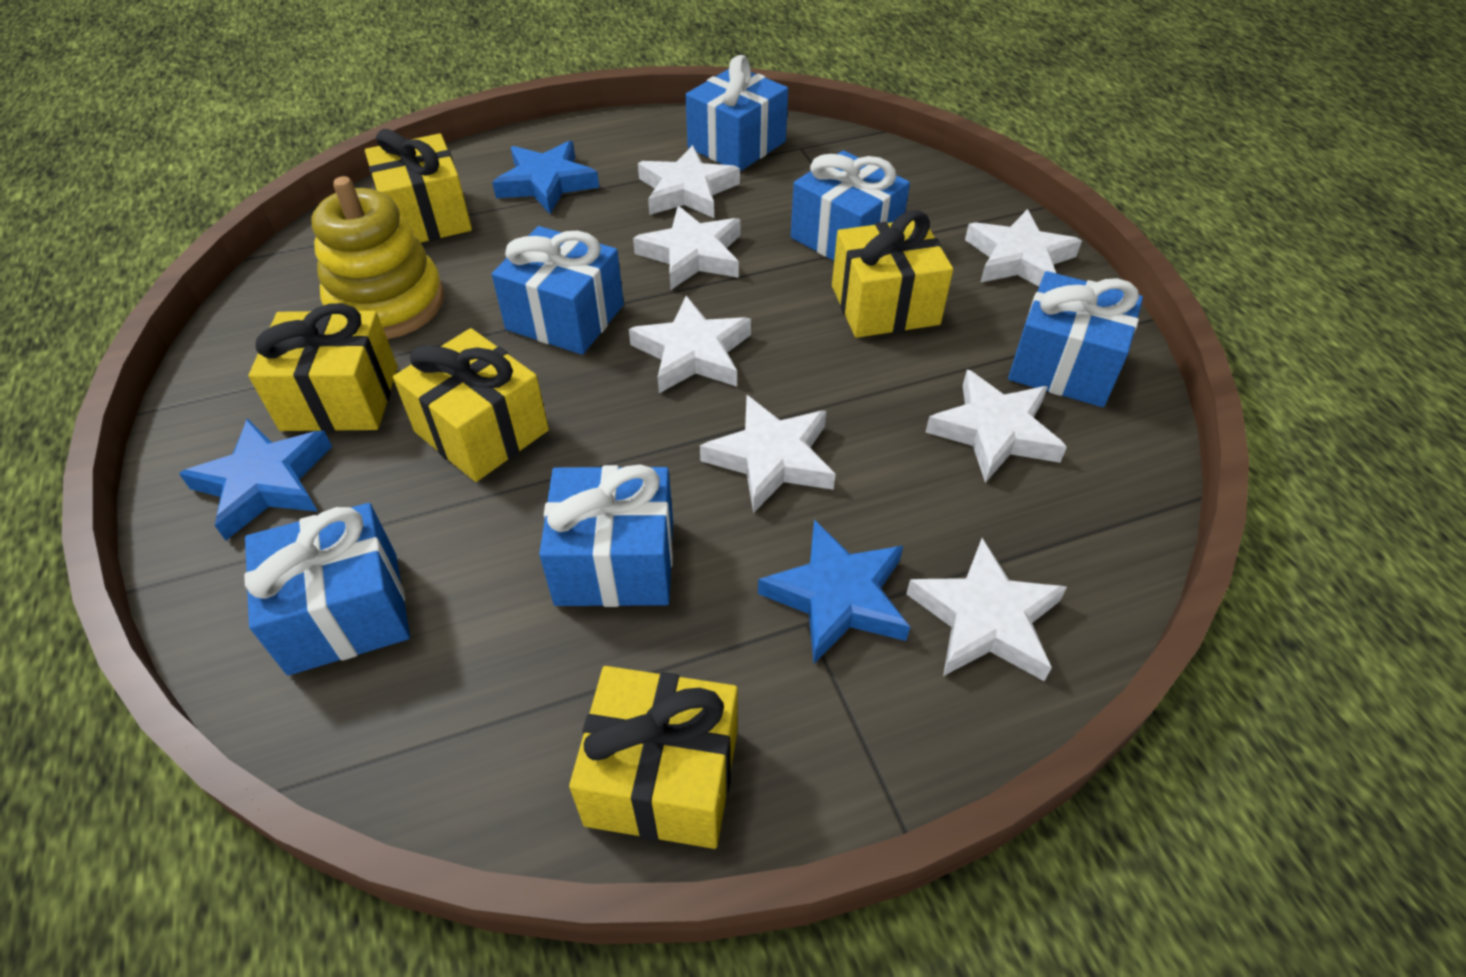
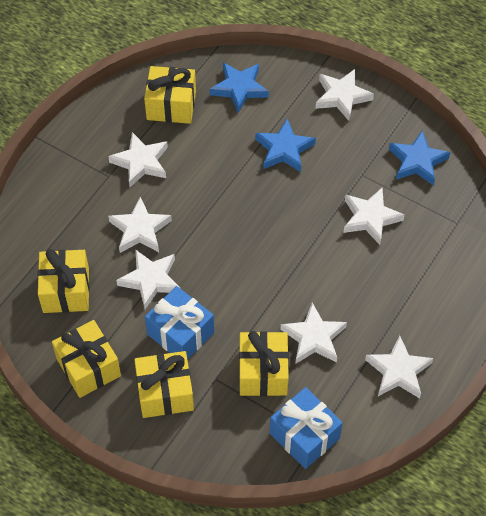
blue gift: [244,503,410,675] [492,226,624,355] [539,465,673,607] [685,55,788,171] [791,150,910,261] [1008,271,1143,407] = 6 -> [145,286,214,360] [270,387,343,469] = 2
yellow stacking toy: [311,176,444,339] = 1 -> none = 0

